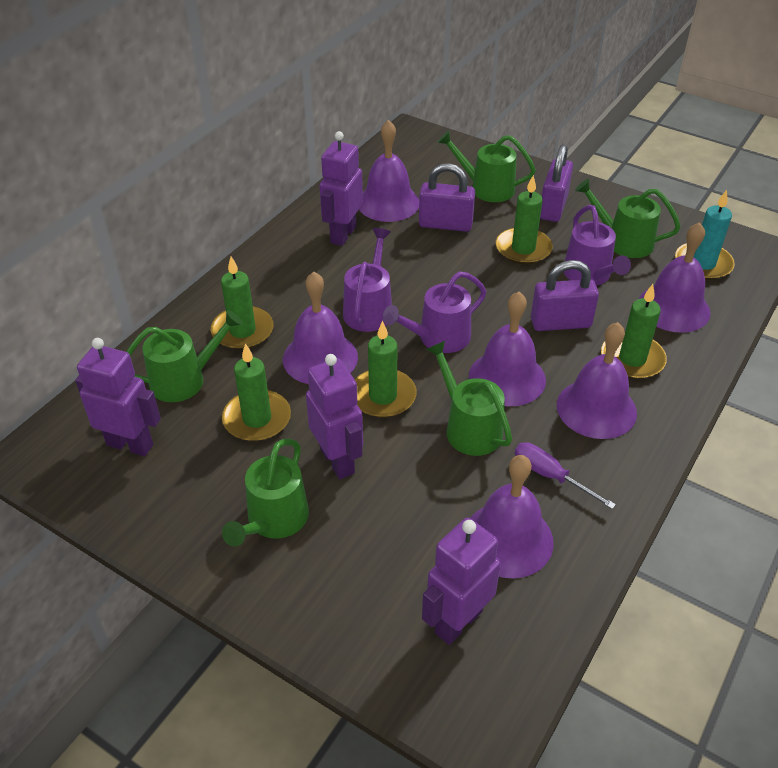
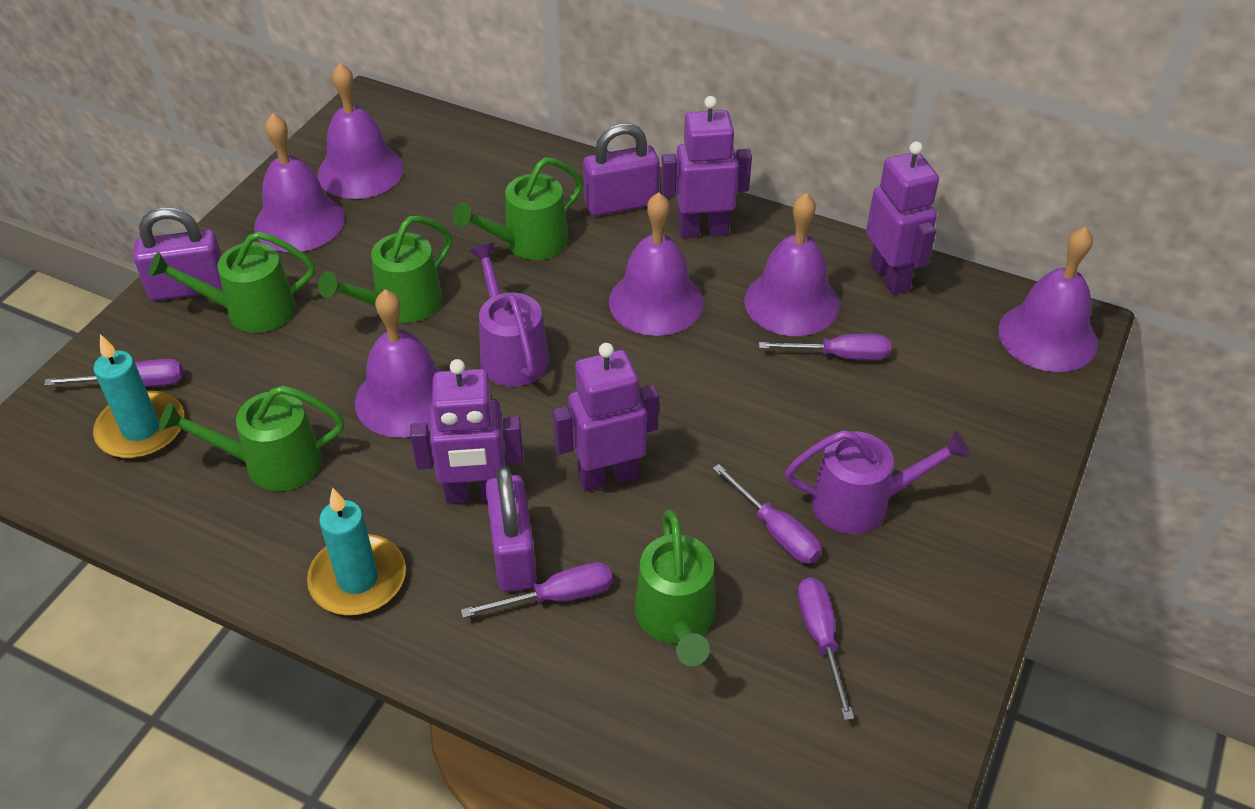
green candle: [211,256,273,350] [222,343,291,442] [355,321,417,418] [496,175,553,265] [601,284,667,379] = 5 -> none = 0
purple screwdriver: [515,442,616,509] = 1 -> [44,359,183,387] [461,562,612,618] [712,464,822,564] [759,334,891,360] [797,577,854,720] = 5
purple watering can: [343,228,392,332] [383,271,486,353] [564,205,631,286] = 3 -> [470,243,549,387] [785,430,970,534] = 2
turquoise candle: [675,190,735,280] = 1 -> [93,334,184,459] [307,488,406,615] = 2

